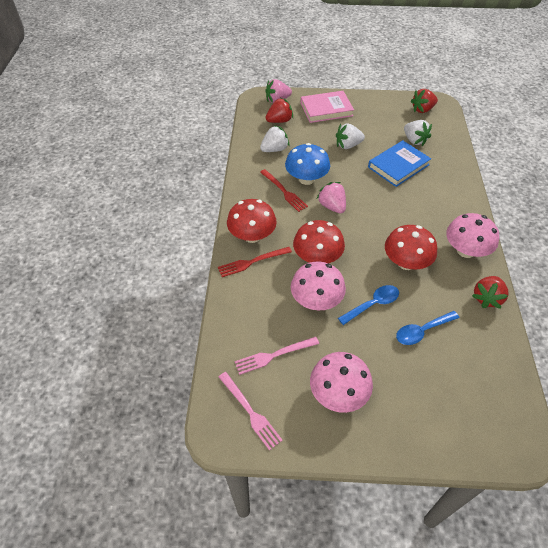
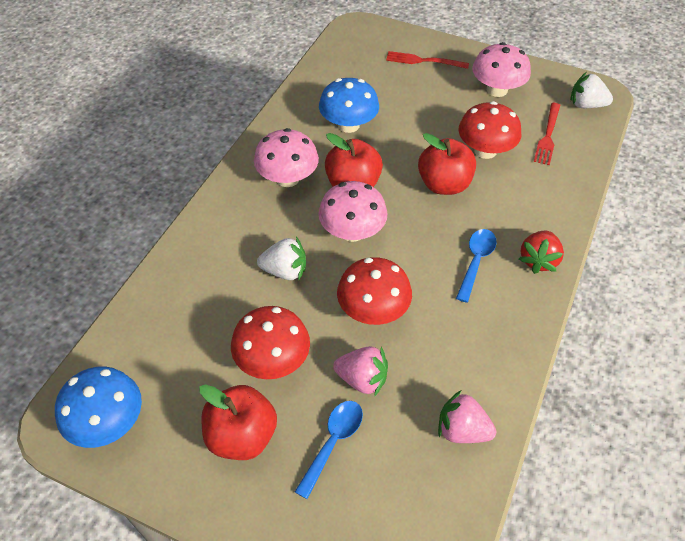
blue book: [368,140,431,187] = 1 -> none = 0
blue mushroom: [285,143,330,185] = 1 -> [55,366,142,448] [319,78,379,133] = 2
pink book: [301,91,354,123] = 1 -> none = 0
pink fork: [219,372,283,451] [235,337,319,375] = 2 -> none = 0
red apple: none = 0 -> [199,384,277,460] [325,133,383,187] [418,133,476,195] = 3
red strawberry: [265,98,293,123] [411,89,438,113] [472,276,509,308] = 3 -> [519,230,564,274] = 1
white strawberry: [260,125,289,152] [336,123,365,149] [404,120,432,146] = 3 -> [257,237,306,280] [570,72,613,108] = 2

